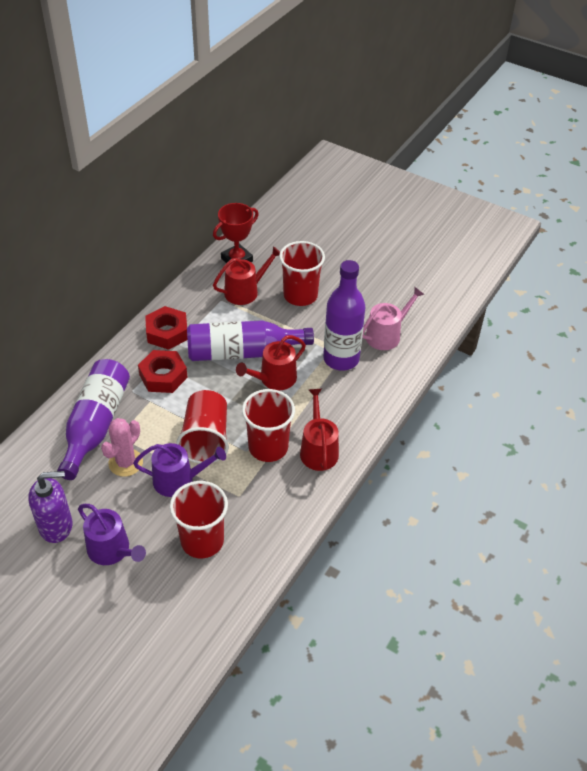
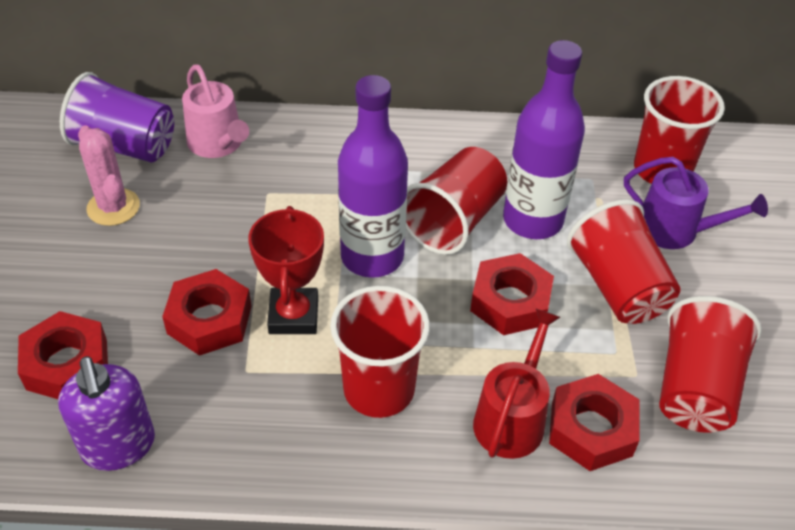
purple bottle: [57,359,130,480] [187,320,314,361] [323,260,365,371] = 3 -> [338,75,408,278] [503,40,585,239] = 2
purple cup: none = 0 -> [60,72,174,162] = 1
purple watering can: [78,504,146,565] [133,443,226,497] = 2 -> [624,157,768,249] = 1
red cup: [170,481,228,558] [176,390,229,464] [242,389,295,462] [279,241,325,306] = 4 -> [330,286,430,418] [406,147,507,255] [567,200,681,324] [634,76,725,184] [659,296,762,433] = 5
red nut: [138,350,188,393] [145,306,187,350] = 2 -> [18,311,108,399] [162,269,251,356] [470,253,554,335] [549,374,640,471] = 4
red watering can: [213,246,280,305] [236,335,306,390] [300,389,339,471] = 3 -> [473,309,560,459] = 1

